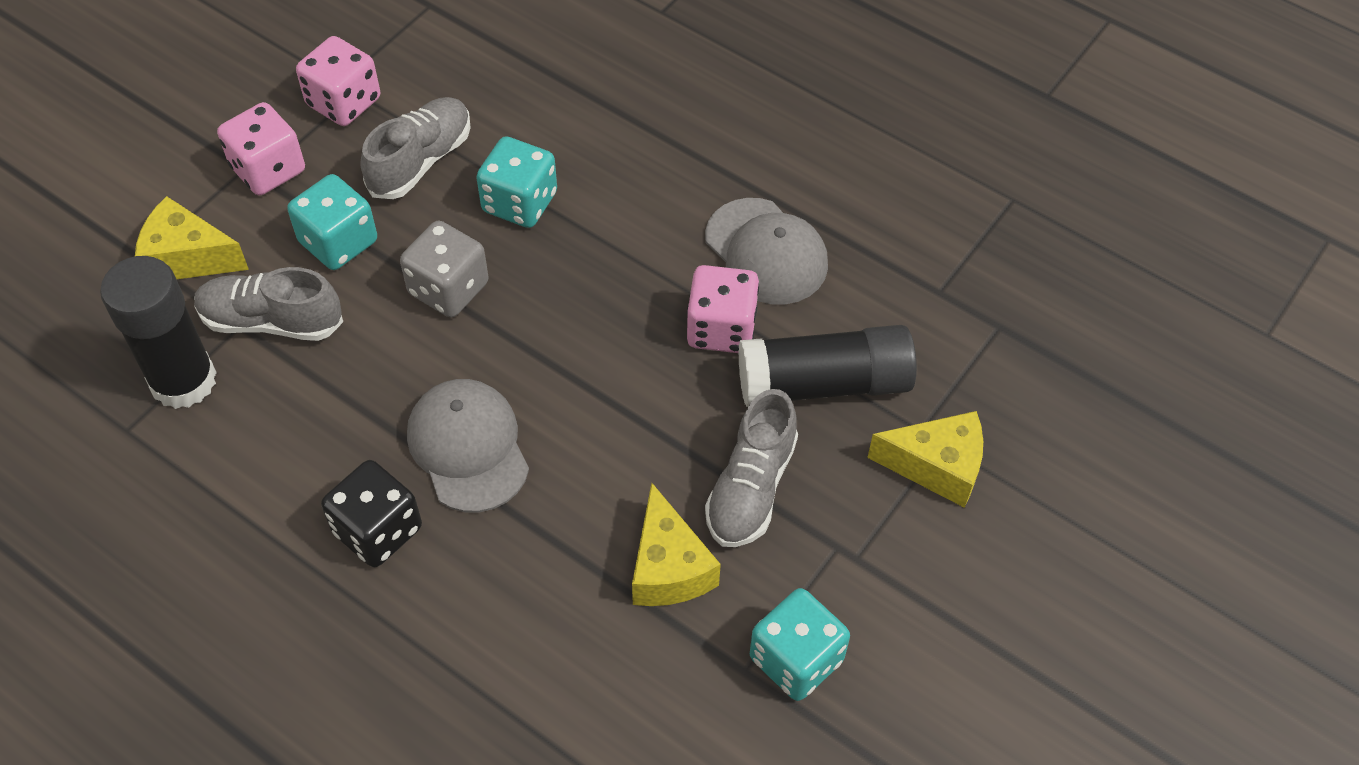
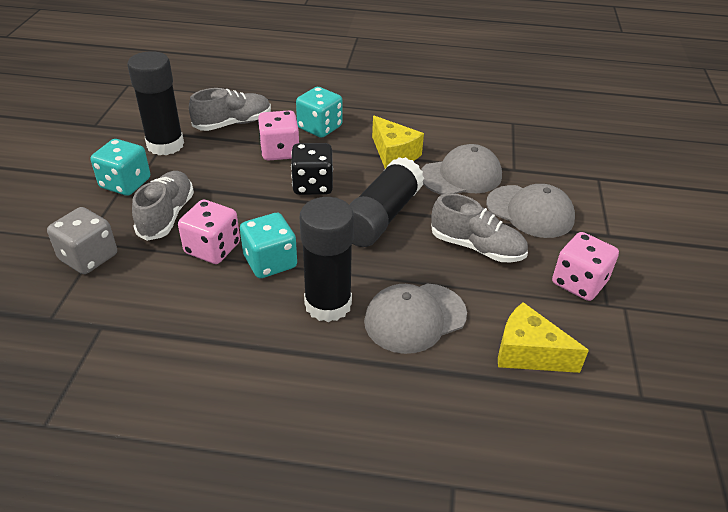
black glue stick: [100,256,217,409] [738,325,917,407] = 2 -> [128,51,184,155] [300,197,354,322] [349,157,425,247] = 3
grey cap: [407,379,529,512] [705,198,828,305] = 2 -> [364,283,467,354] [421,144,502,195] [486,184,575,238] = 3
yellow cheese: [135,196,249,279] [632,483,721,606] [867,411,983,508] = 3 -> [372,116,424,169] [498,302,589,373] = 2

